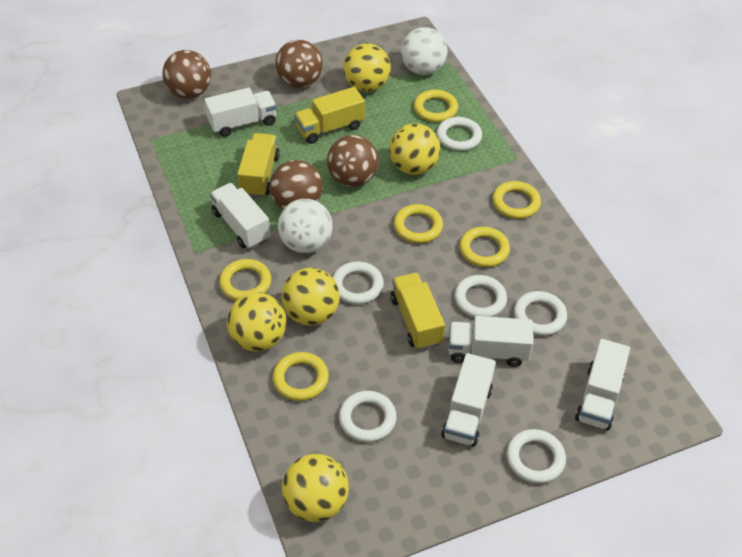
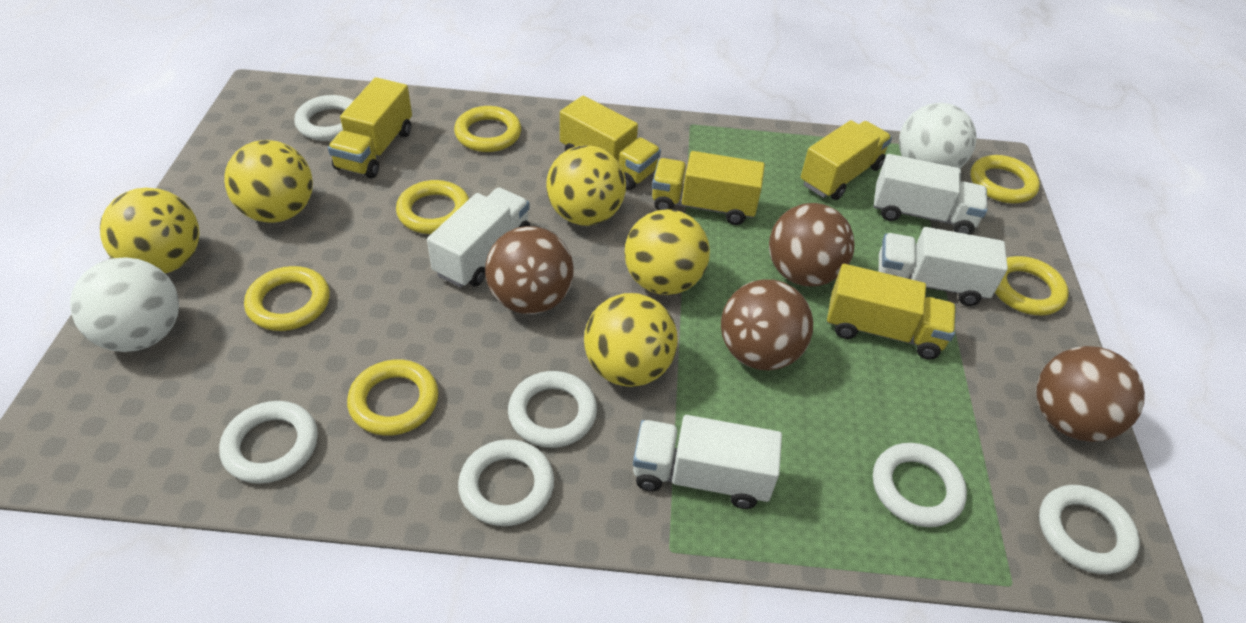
white truck: [204,88,277,137] [210,183,271,249] [441,353,496,446] [449,316,533,367] [575,339,630,430] = 5 -> [427,188,530,288] [633,415,782,509] [874,154,987,235] [879,227,1008,306] = 4
yellow truck: [237,133,280,197] [294,87,365,144] [391,273,445,350] = 3 -> [328,77,412,178] [560,96,661,190] [652,151,765,225] [801,120,892,200] [827,264,956,360] = 5

